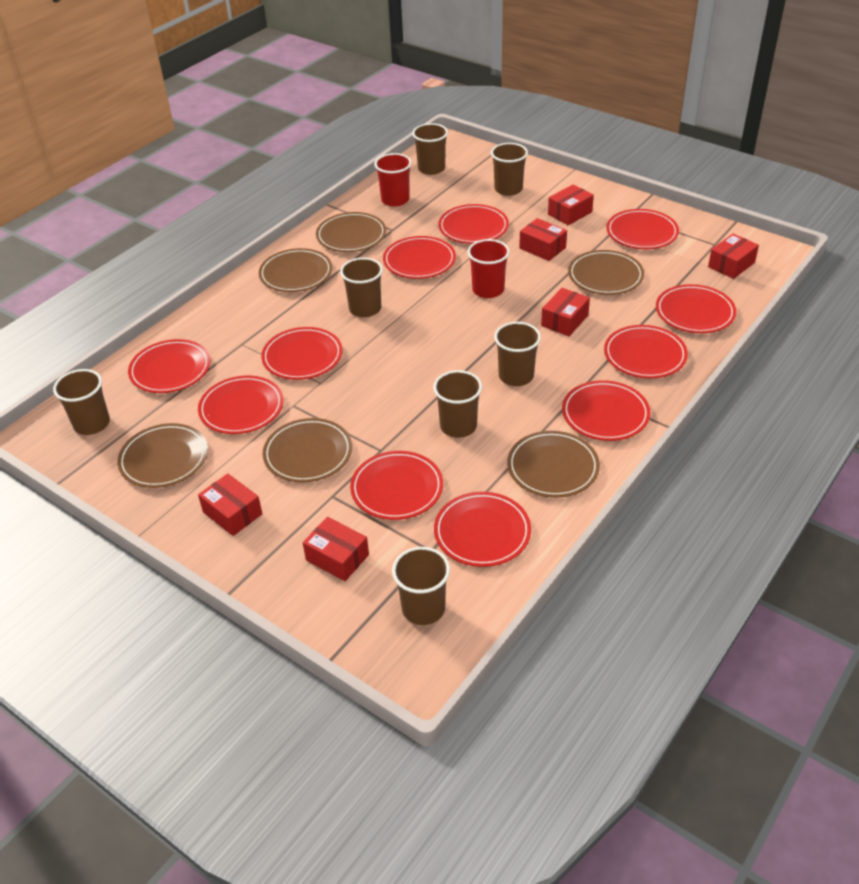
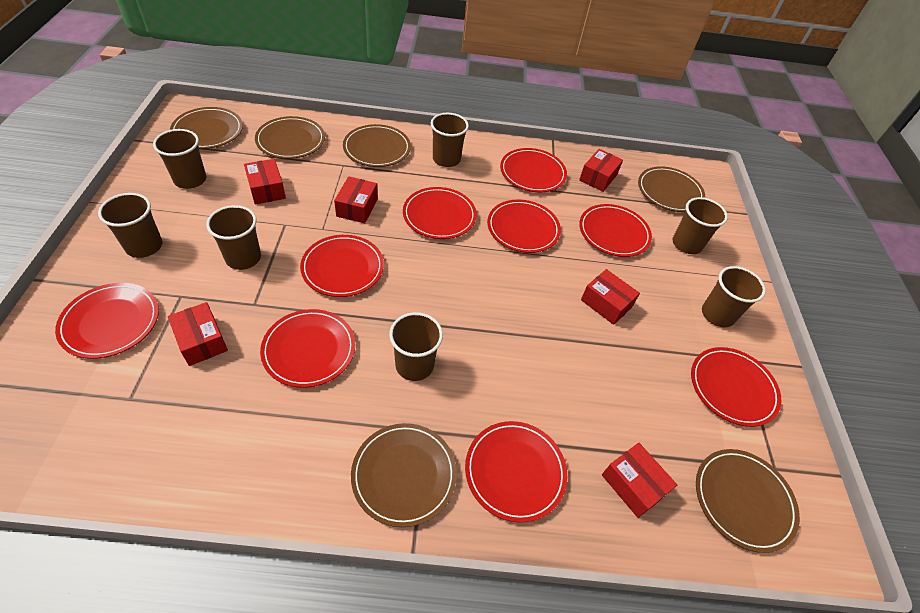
red cup: [374,153,412,207] [468,239,510,298] = 2 -> none = 0
red plate: [128,339,211,393] [198,376,284,434] [261,327,342,380] [350,451,443,520] [383,236,456,279] [434,492,531,567] [438,204,509,244] [562,380,651,441] [604,325,688,378] [606,209,679,249] [656,284,736,333] = 11 -> [55,283,159,359] [260,309,355,388] [300,235,384,297] [403,187,477,239] [465,421,568,523] [487,200,561,253] [500,148,567,192] [579,204,652,257] [691,347,782,427] = 9

